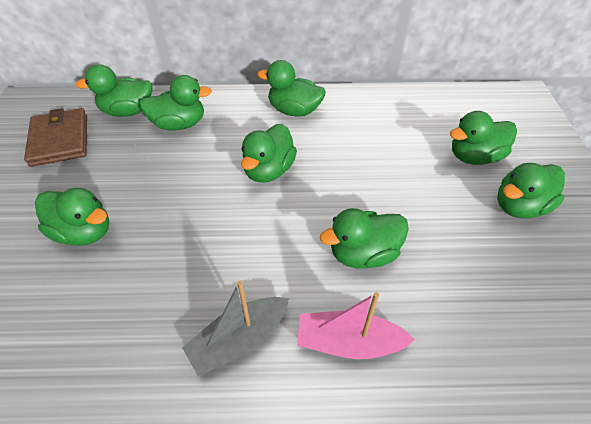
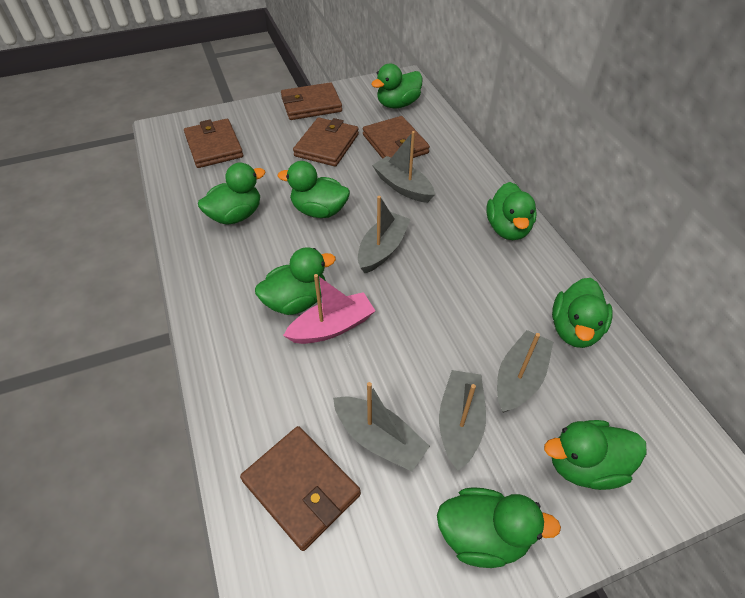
brown wallet: [24,108,87,167] = 1 -> [184,119,243,168] [240,426,361,551] [281,82,342,120] [293,118,359,167] [363,116,430,159] = 5
grey boat: [182,280,289,376] = 1 -> [333,382,430,472] [358,196,411,273] [372,131,435,203] [439,370,486,470] [497,330,553,413] = 5

